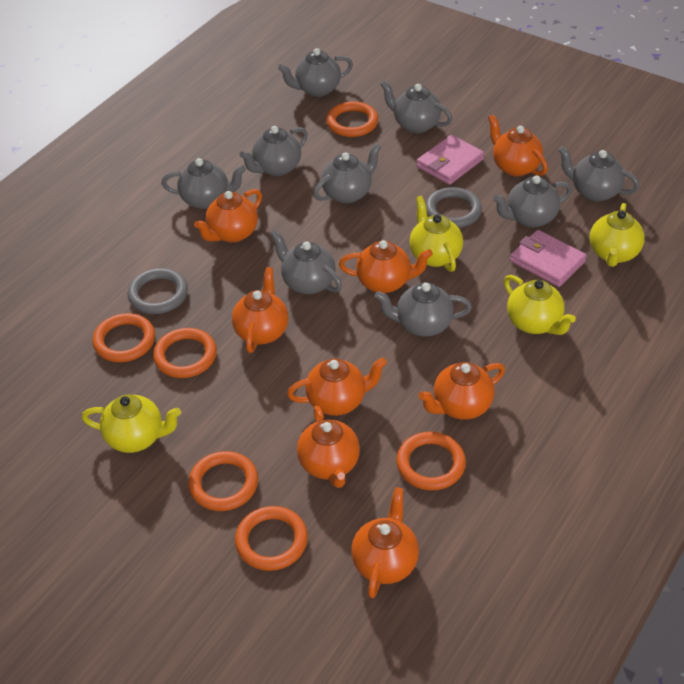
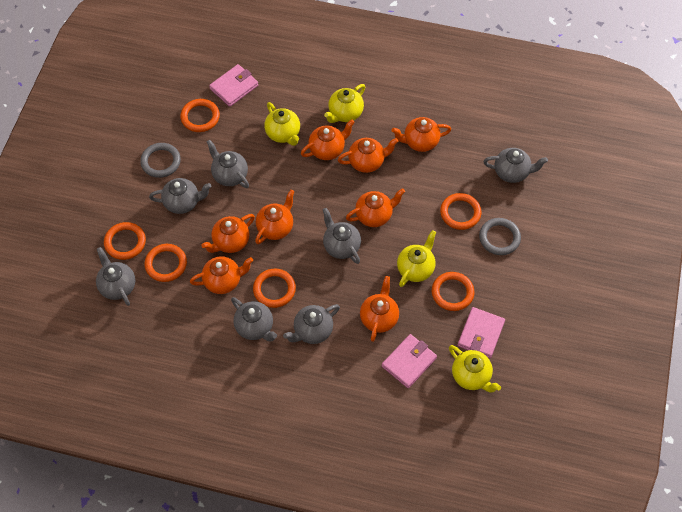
grey teapot: [161,158,246,209] [239,126,308,176] [271,230,342,294] [278,48,353,97] [313,143,381,203] [375,282,472,337] [380,80,452,133] [493,176,572,228] [558,146,640,202] = 9 -> [96,247,135,306] [149,178,212,214] [207,140,249,188] [231,297,277,341] [283,304,340,344] [323,208,361,264] [483,148,548,183] = 7
pink wallet: [416,135,484,185] [510,230,587,287] = 2 -> [209,64,258,107] [382,334,437,388] [458,307,505,358] = 3

